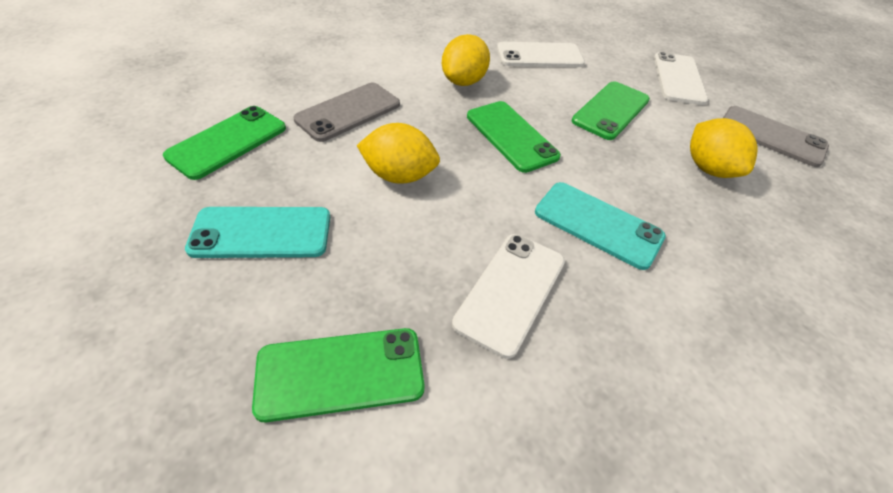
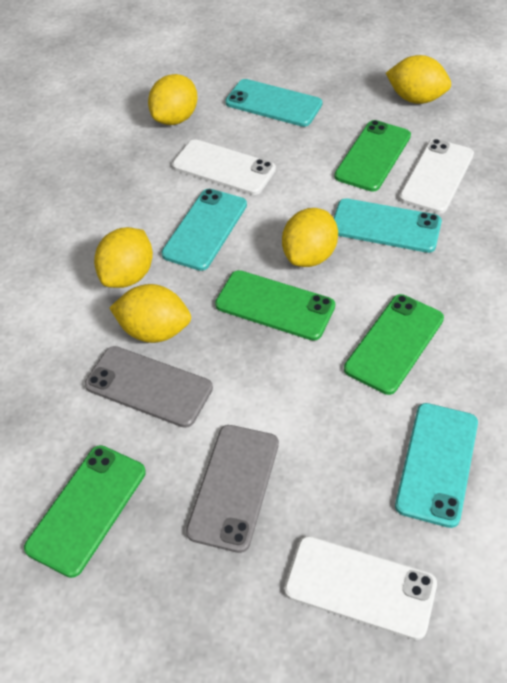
turquoise phone: [185,207,330,258] [535,182,666,270] = 2 -> [162,189,247,271] [225,79,322,127] [334,198,442,253] [395,403,478,528] = 4
yellow lemon: [357,123,440,184] [442,34,490,86] [690,118,757,178] = 3 -> [94,227,153,288] [109,284,191,343] [148,74,198,125] [282,208,338,267] [386,55,451,104] = 5

